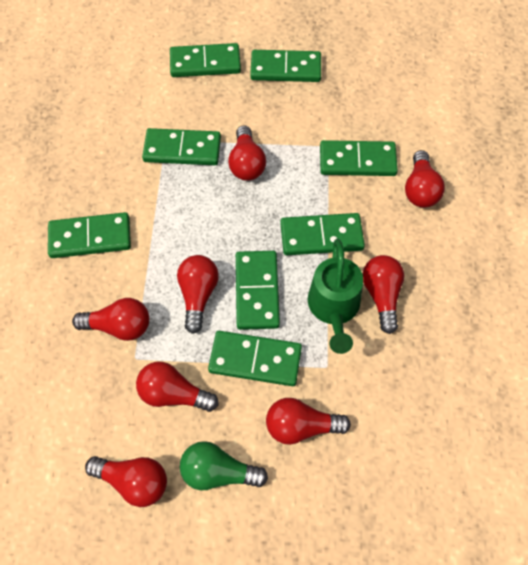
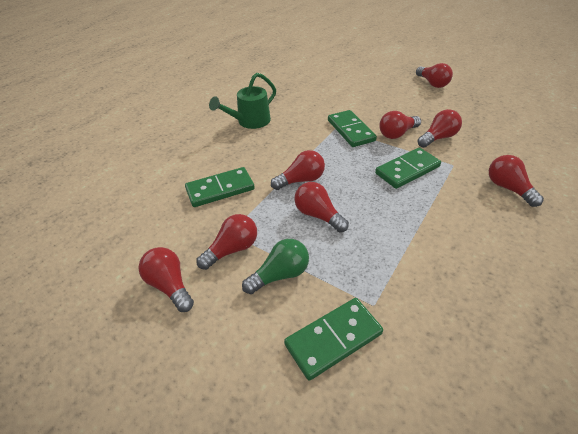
green domino: [48,212,131,258] [142,128,221,165] [170,43,241,77] [208,331,302,386] [236,251,280,330] [250,50,321,82] [280,213,365,255] [320,140,398,176] = 8 -> [185,167,255,207] [284,298,383,381] [328,110,377,147] [375,147,441,189] = 4

